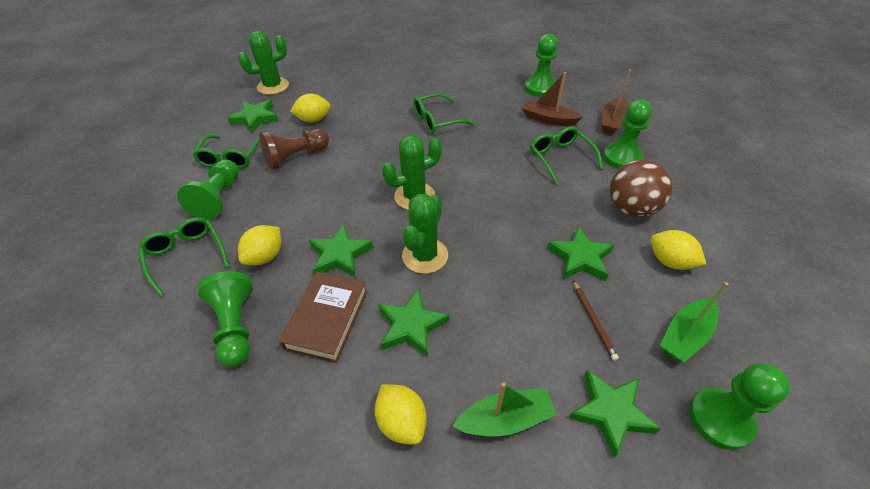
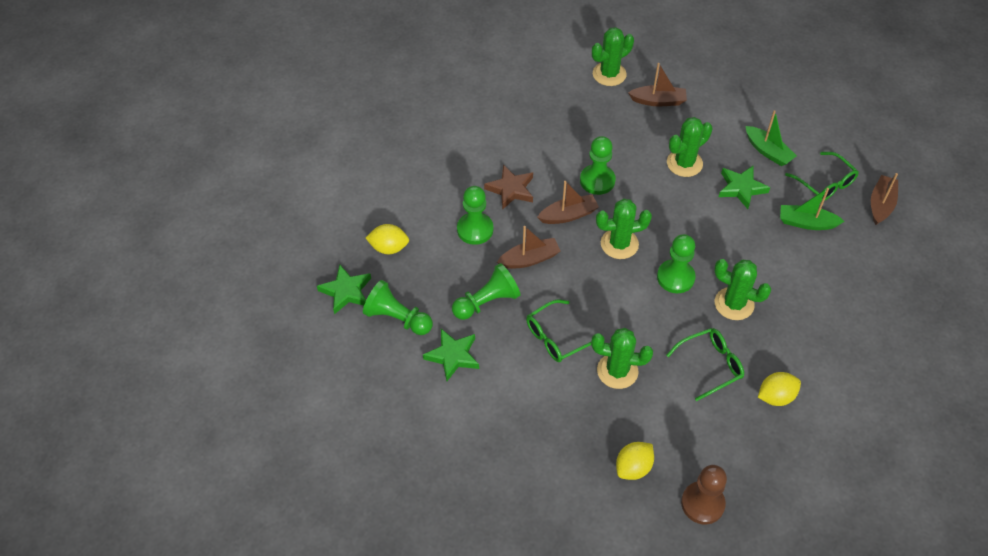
brown ball: [610,160,672,217] = 1 -> none = 0
brown boat: [522,72,583,126] [601,69,631,134] = 2 -> [497,226,561,269] [537,181,599,224] [628,63,687,106] [871,173,898,225] = 4
brown book: [279,272,368,363] = 1 -> none = 0
brown pencil: [573,280,619,361] = 1 -> none = 0
brown star: none = 0 -> [484,165,533,210] = 1
green cactus: [238,31,289,95] [382,135,442,210] [402,194,448,274] = 3 -> [591,328,653,389] [592,27,634,86] [596,199,652,259] [667,117,712,177] [714,259,771,320] = 5
green glasses: [139,217,229,297] [193,135,260,168] [413,93,475,134] [530,126,603,184] = 4 -> [526,299,591,362] [666,328,744,401] [785,152,859,201] = 3
green star: [228,99,279,133] [309,224,373,277] [378,289,449,357] [547,226,615,281] [569,370,661,458] = 5 -> [317,265,371,314] [423,329,479,381] [719,166,770,209] = 3
yellow lemon: [238,225,281,265] [290,93,330,122] [374,384,427,445] [651,230,706,270] = 4 -> [366,224,409,254] [616,442,654,480] [758,372,801,406] = 3

